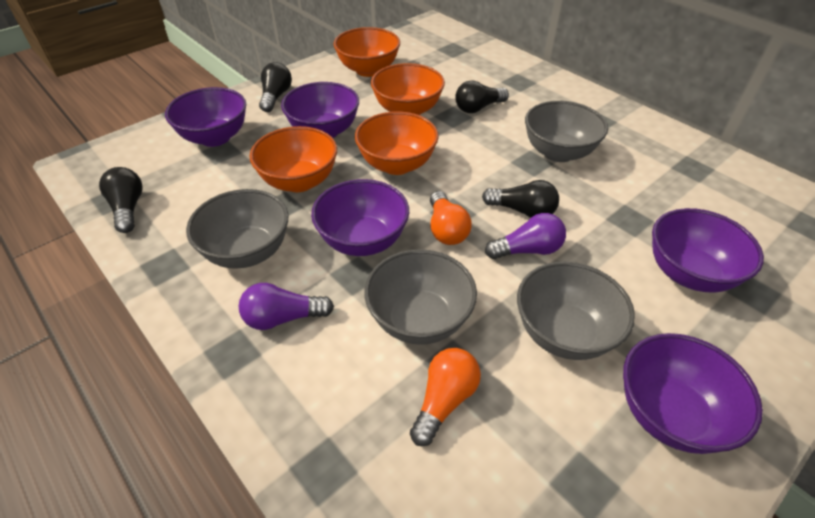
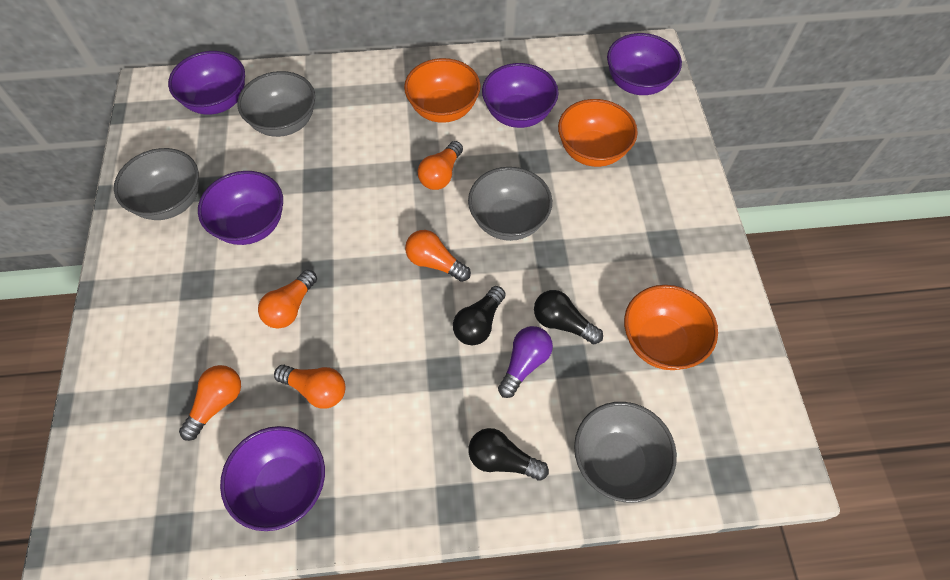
black light bulb: [99,167,143,233] [259,62,292,112] [455,80,509,113] [482,180,559,218] = 4 -> [453,286,505,345] [468,428,549,481] [534,290,603,344] = 3
orange bowl: [250,126,337,192] [334,27,400,77] [355,111,439,175] [371,63,445,115] = 4 -> [404,58,481,123] [558,99,638,167] [624,285,718,370] = 3
orange light bulb: [410,348,481,446] [430,191,472,245] = 2 -> [179,365,241,441] [258,270,317,329] [274,365,345,409] [405,230,471,282] [418,141,463,190] = 5
purple light bulb: [239,283,334,330] [485,213,566,259] = 2 -> [498,326,553,398] = 1

